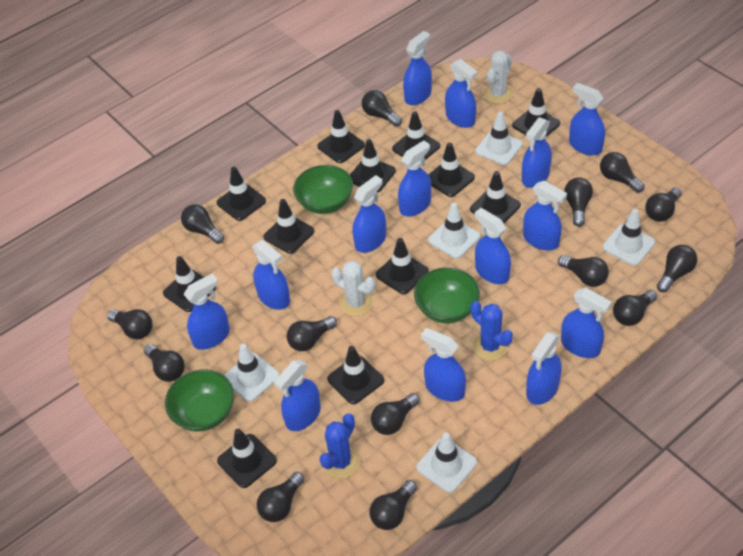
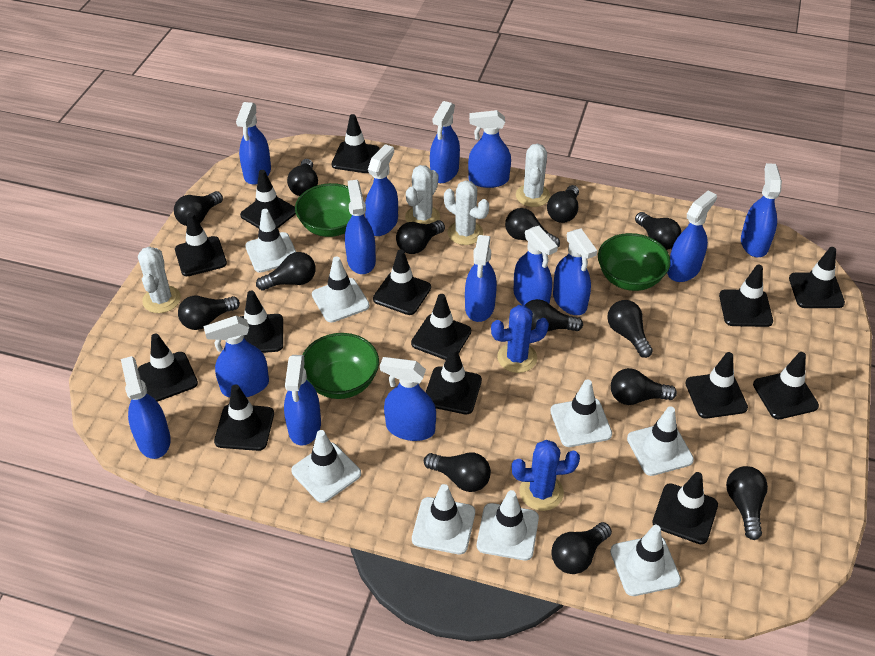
black traffic cone: [163,256,216,312] [217,167,266,221] [217,429,277,488] [263,199,314,254] [317,110,365,163] [327,346,384,404] [350,139,396,193] [376,238,429,294] [392,111,440,160] [428,142,475,197] [470,171,521,223] [512,88,560,137] = 12 -> [138,333,198,402] [175,213,227,276] [214,384,274,451] [240,170,296,228] [240,291,283,353] [332,114,380,173] [373,249,431,315] [411,294,471,360] [426,347,482,414] [652,472,718,544] [685,352,748,419] [719,265,773,327] [753,352,819,419] [789,247,845,308] = 14
white cactus: [331,261,375,317] [484,51,513,104] = 2 -> [138,247,181,313] [405,165,440,224] [444,180,489,245] [516,143,550,207] = 4
white traffic cone: [224,344,279,402] [416,432,477,493] [428,203,480,259] [475,112,523,165] [602,209,655,266] = 5 -> [245,209,296,273] [291,430,361,503] [312,256,370,323] [412,484,475,554] [477,490,539,561] [550,379,612,447] [610,525,681,596] [627,406,694,476] = 8

